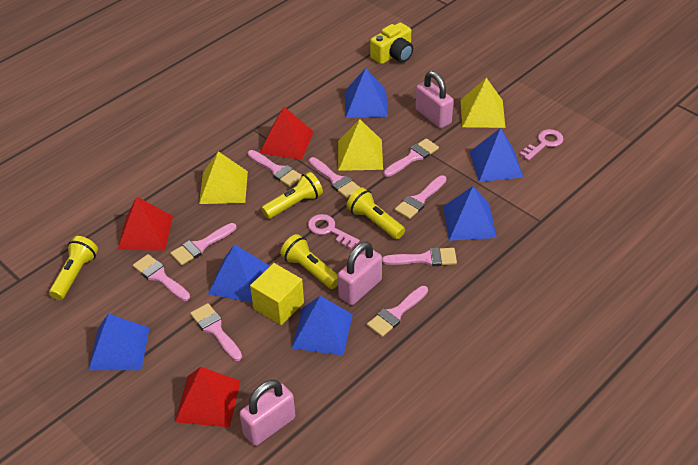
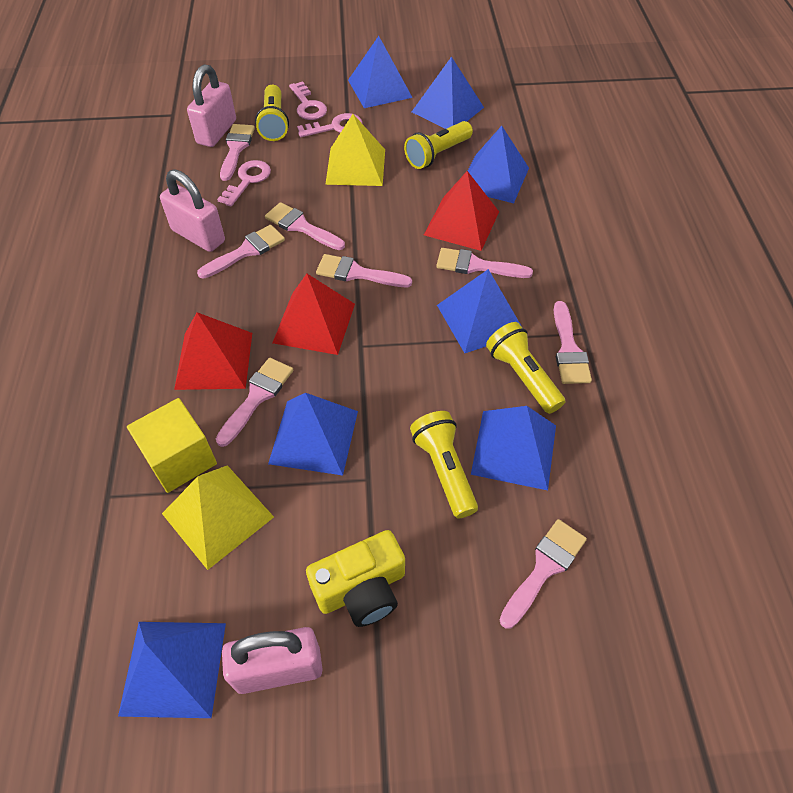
blue pyramid: [88,313,149,370] [208,244,270,303] [292,296,353,355] [345,68,388,118] [443,186,497,241] [470,128,523,182] = 6 -> [118,622,226,718] [268,393,358,475] [348,36,413,108] [412,56,484,129] [437,269,522,353] [468,126,529,203] [471,406,556,491] = 7
pink brush: [133,254,190,301] [170,223,237,265] [190,303,242,361] [247,150,301,187] [309,157,361,198] [367,286,428,337] [382,247,457,266] [383,138,439,177] [395,175,446,219] = 9 -> [197,225,285,279] [216,358,293,447] [220,124,255,181] [265,202,345,250] [316,254,412,287] [436,248,533,278] [499,519,587,629] [554,301,592,384] = 8
pink key: [308,214,360,249] [519,129,564,161] = 2 -> [217,160,271,207] [289,81,327,120] [297,113,362,137] = 3
yellow pyramid: [199,151,248,204] [338,119,383,171] [461,78,505,128] = 3 -> [162,465,274,570] [325,114,385,186] = 2

